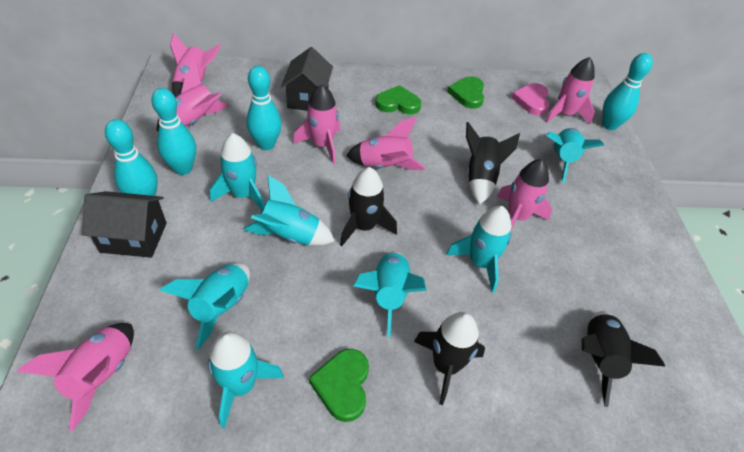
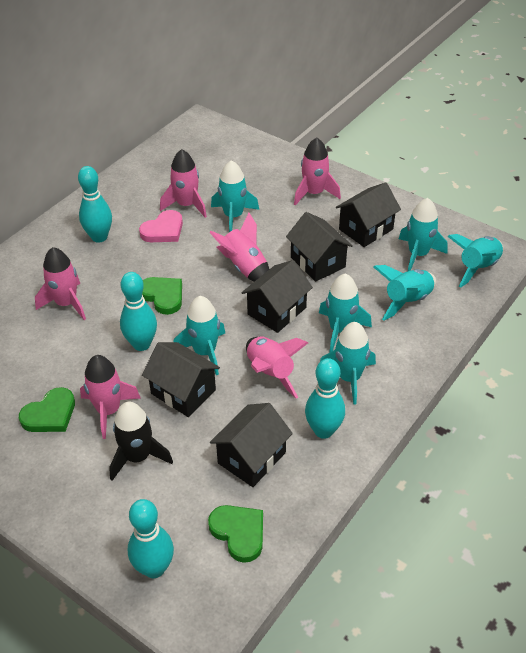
black house: [82,191,167,258] [281,47,333,111] = 2 -> [142,342,220,417] [210,403,293,487] [241,260,313,333] [286,212,353,282] [336,182,401,247] = 5
black rocket: [340,167,397,246] [414,312,485,405] [466,122,520,205] [582,311,665,407] = 4 -> [109,402,173,481] = 1
pink rocket: [17,323,134,431] [156,63,229,131] [170,32,221,98] [293,84,341,165] [346,117,425,170] [497,159,552,229] [545,57,595,124] = 7 -> [35,247,86,320] [80,355,141,439] [160,149,207,218] [209,213,269,282] [246,336,308,399] [294,137,341,205] = 6

